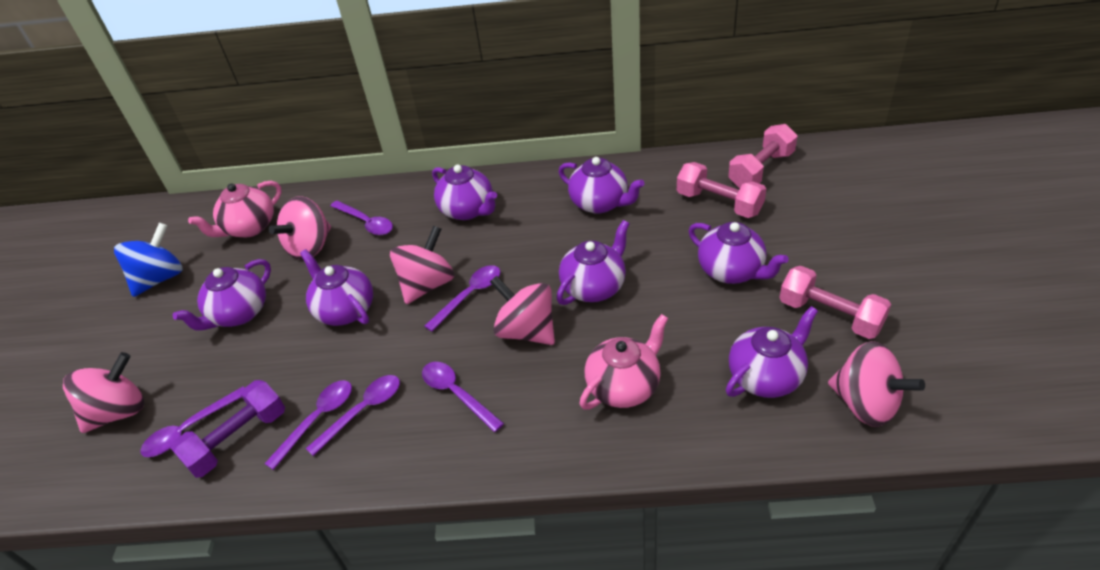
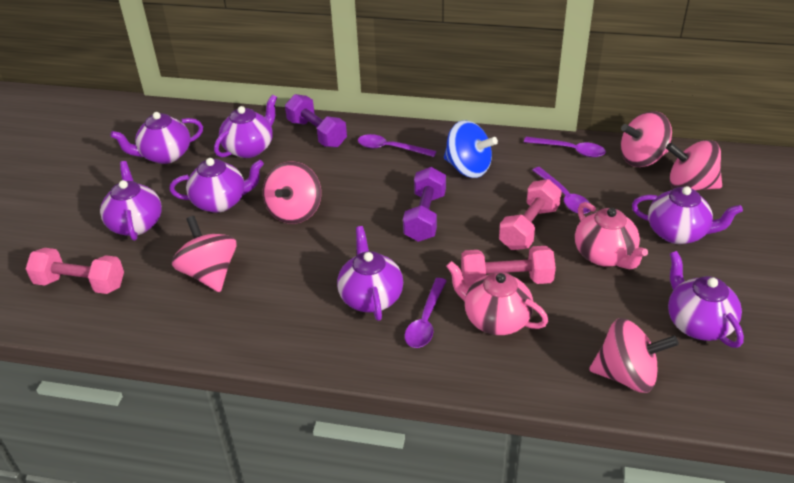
purple dumbbell: [170,380,285,478] = 1 -> [285,94,347,148] [403,167,446,242] = 2
purple spoon: [140,387,244,457] [264,380,352,470] [305,375,400,456] [331,201,393,235] [422,362,504,432] [424,265,500,332] = 6 -> [358,134,436,157] [405,278,447,348] [524,137,606,157] [532,167,591,214] = 4

